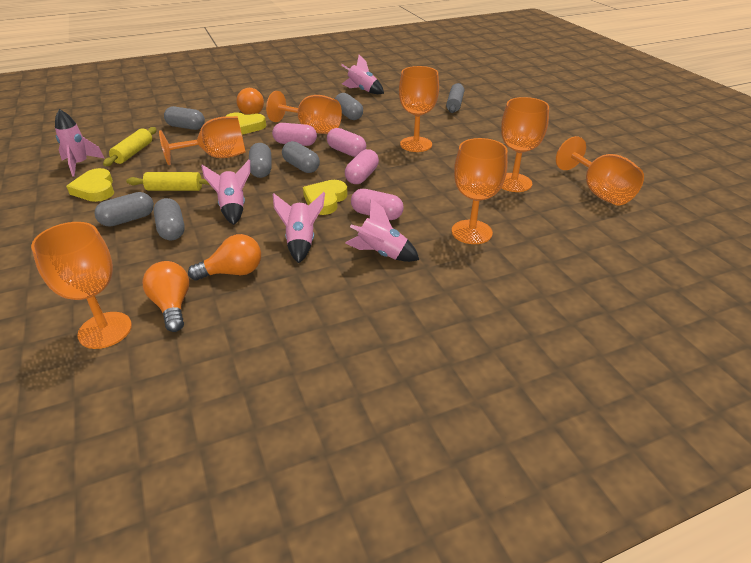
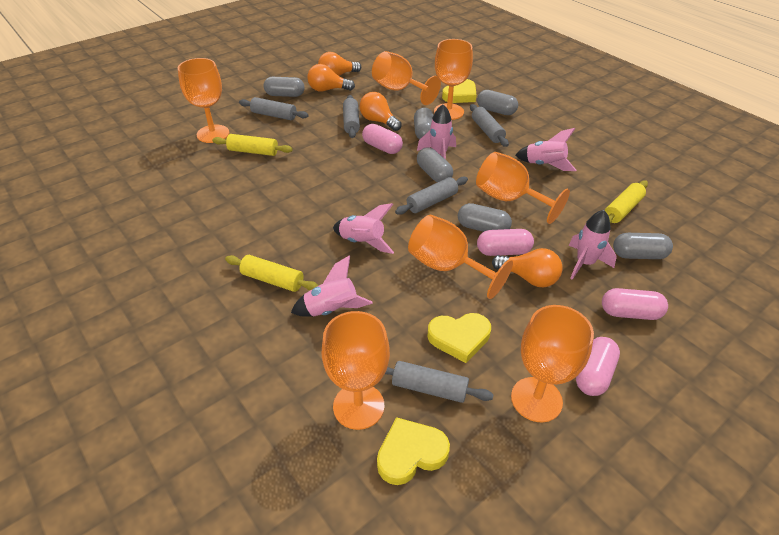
grey rolling pin: [446,83,464,113] = 1 -> [239,97,309,120] [343,95,360,138] [385,361,494,403] [395,176,468,215] [470,104,509,147] = 5
orange light bulb: [142,261,189,332] [188,234,261,281] [236,88,264,115] = 3 -> [307,64,355,92] [318,52,361,76] [360,92,402,131] [492,248,563,287] = 4
yellow rolling pin: [103,127,157,166] [126,172,210,191] = 2 -> [212,134,293,156] [225,255,319,292] [605,180,648,223] = 3

